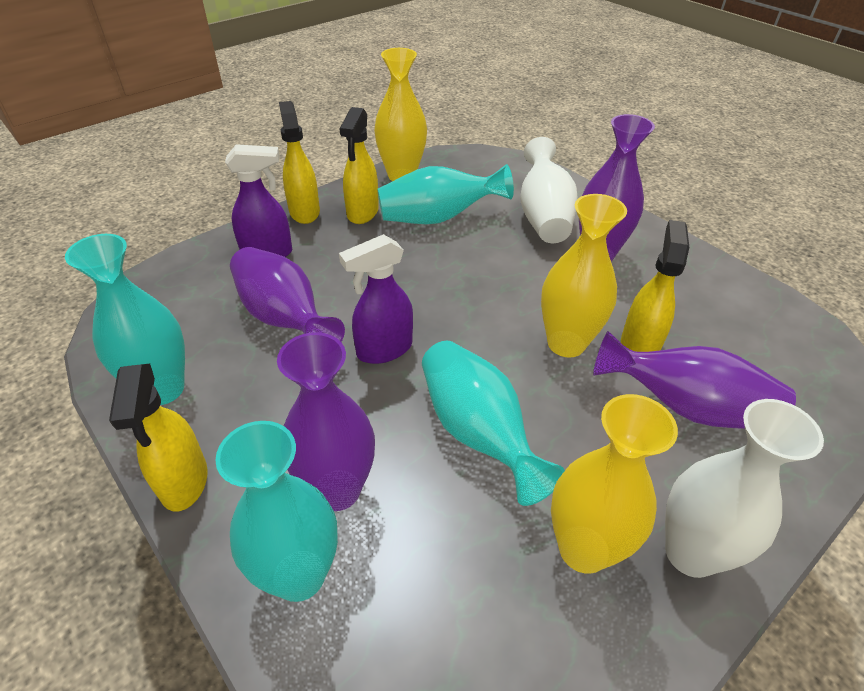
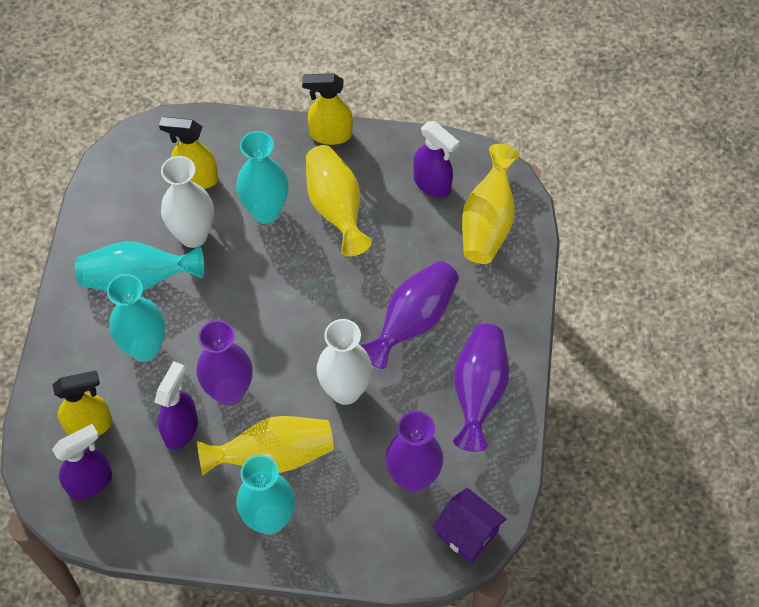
purple house: none = 0 -> [433,488,506,563] = 1
purple spray bottle: [225,144,292,257] [339,234,413,364] = 2 -> [52,424,112,499] [154,361,198,450] [413,121,459,198] = 3
yellow spray bottle: [109,364,207,511] [279,101,320,224] [340,107,379,224] [621,220,689,352] = 4 -> [52,370,112,436] [159,117,218,189] [302,73,353,145] = 3

